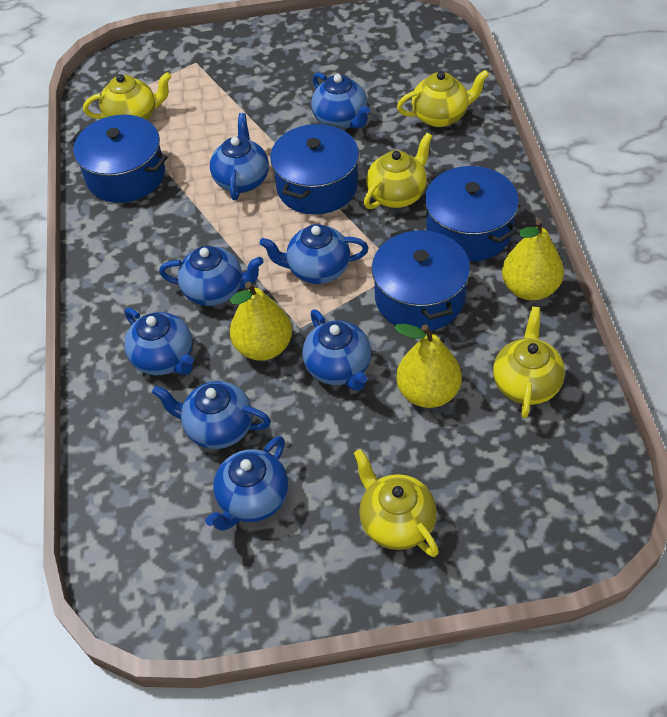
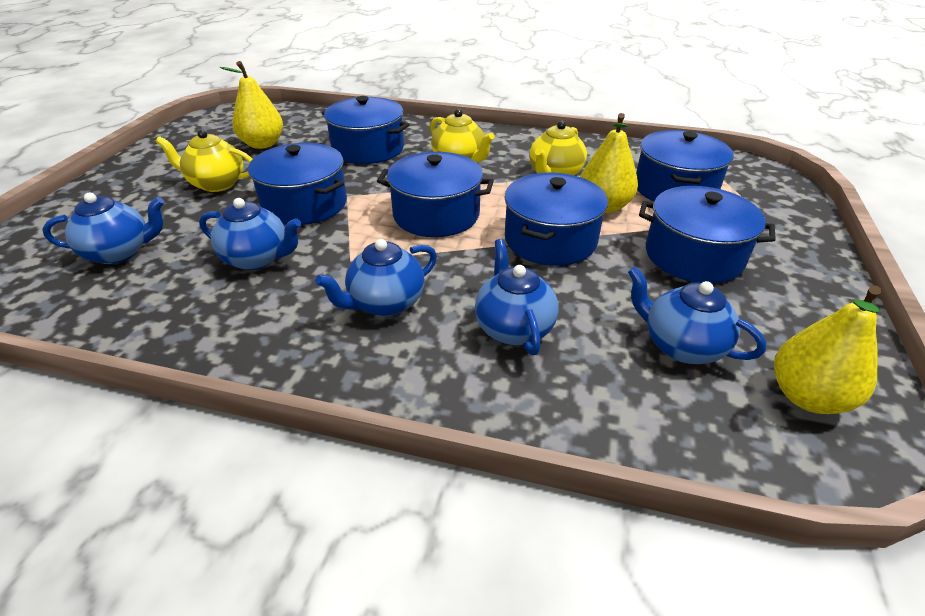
blue pot: [69,115,168,203] [270,123,359,215] [372,228,470,331] [425,166,519,261] = 4 -> [248,143,347,225] [322,96,410,164] [377,152,494,237] [504,173,608,266] [636,130,734,202] [639,186,776,284] = 6
blue teapot: [124,308,194,375] [152,381,271,449] [159,246,264,306] [205,436,288,531] [210,113,269,200] [259,224,369,284] [302,309,371,391] [311,72,370,129] = 8 -> [42,193,164,264] [199,198,301,270] [315,239,437,316] [475,239,559,355] [628,266,766,364] = 5
yellow teapot: [83,72,172,120] [354,449,439,557] [364,133,433,209] [397,70,490,127] [493,306,565,418] = 5 -> [156,129,252,192] [430,109,494,163] [529,121,587,175] = 3

